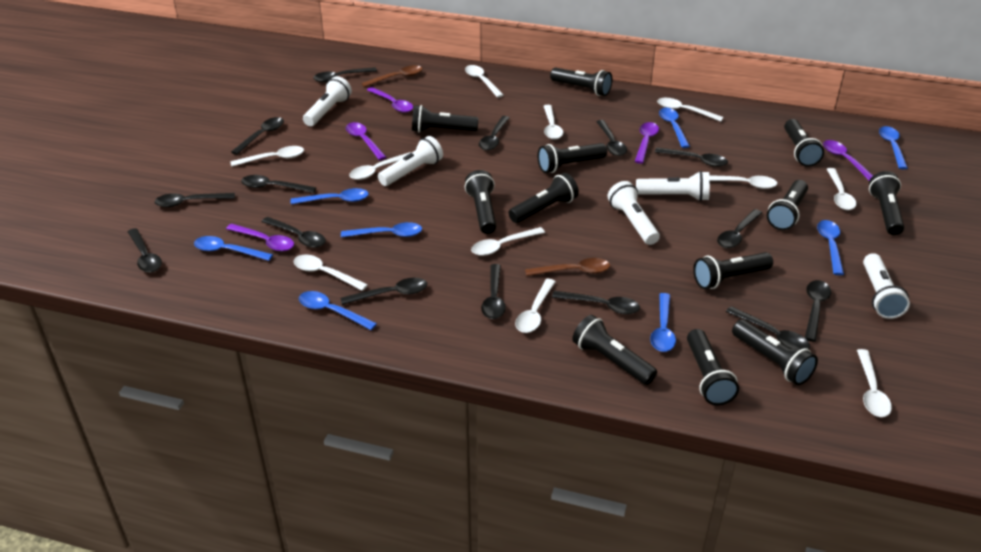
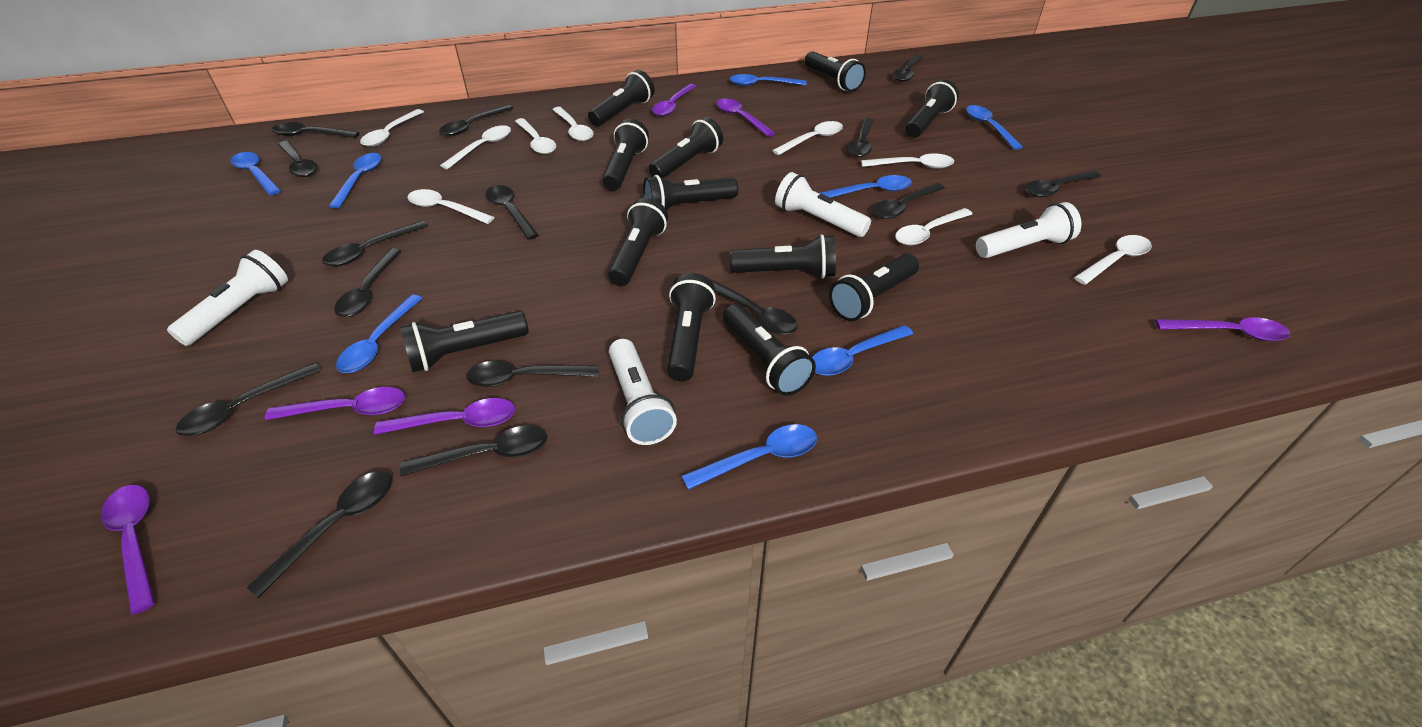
brown spoon: [362,65,423,87] [525,258,610,276] = 2 -> none = 0
purple spoon: [226,224,294,251] [346,122,386,160] [367,87,413,113] [635,122,659,164] [823,140,873,181] = 5 -> [101,485,155,615] [265,387,405,420] [374,398,515,435] [652,84,697,116] [716,98,775,137] [1155,317,1290,341] = 6
white flashlight: [303,76,352,126] [378,136,443,186] [608,181,660,245] [636,171,710,201] [863,253,910,319] = 5 -> [167,250,288,346] [609,339,677,445] [775,172,871,237] [976,202,1082,258] = 4
white spoon: [230,146,304,167] [294,254,368,291] [349,152,411,180] [465,65,504,98] [471,227,545,256] [515,279,556,333] [544,105,563,140] [657,98,724,121] [710,175,778,189] [827,168,856,210] [857,349,892,417] = 11 -> [360,109,424,147] [407,189,495,224] [440,125,511,169] [515,118,556,154] [552,107,593,141] [772,121,843,155] [861,153,954,169] [895,208,972,245] [1074,235,1152,285] = 9

